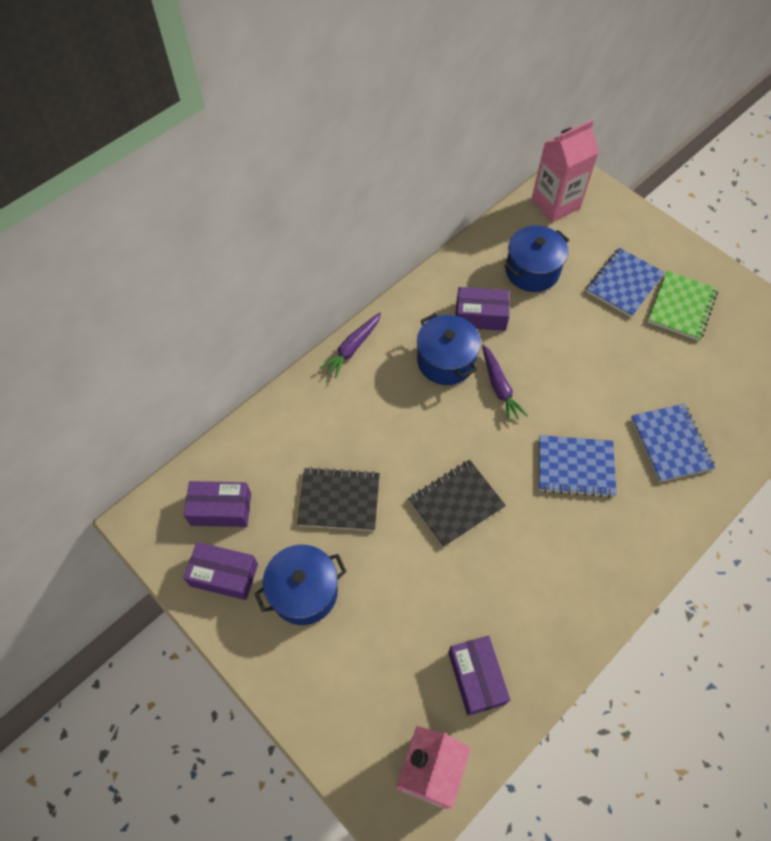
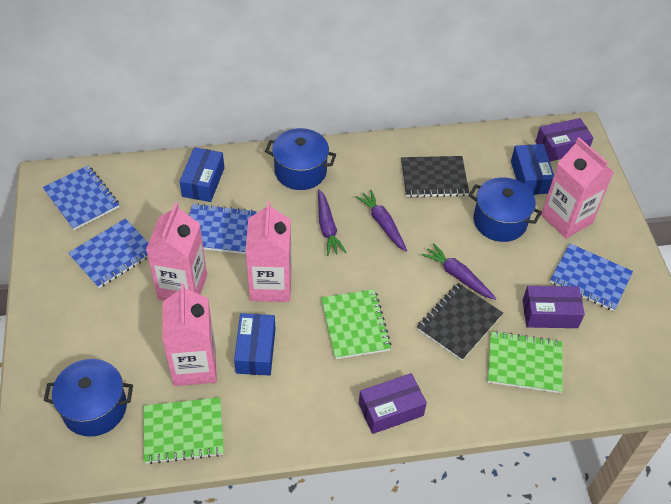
blue box: none = 0 -> [179,147,224,202] [234,313,275,375] [511,144,554,195] = 3
blue notebook: [539,435,617,497] [586,248,665,317] [631,404,715,482] = 3 -> [43,165,119,230] [68,219,149,288] [189,204,257,254] [550,243,633,311] = 4
green notebook: [647,271,718,341] = 1 -> [143,397,224,464] [321,289,391,359] [488,331,563,393] = 3
pink carton: [396,726,471,809] [531,120,599,222] = 2 -> [146,202,207,300] [162,283,217,386] [245,201,292,302] [541,137,614,239] = 4
purple box: [183,542,258,600] [184,481,251,527] [448,636,510,716] [456,287,510,331] = 4 -> [359,373,427,434] [523,286,585,328] [535,118,593,162] = 3
purple carrot: [320,312,381,379] [482,344,528,422] = 2 -> [318,189,346,256] [355,190,407,252] [421,243,496,300] = 3

